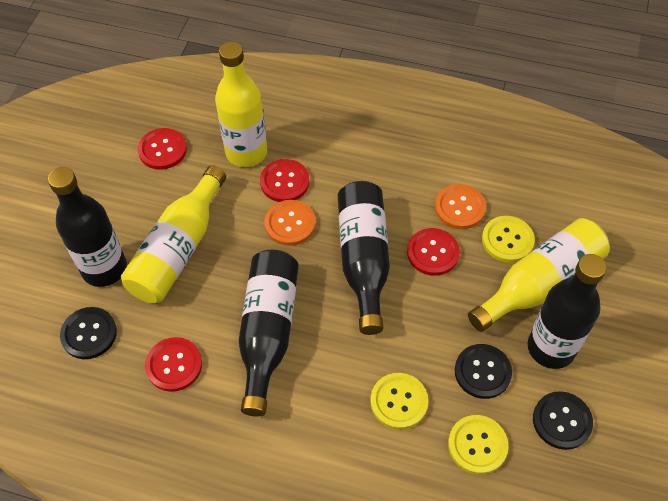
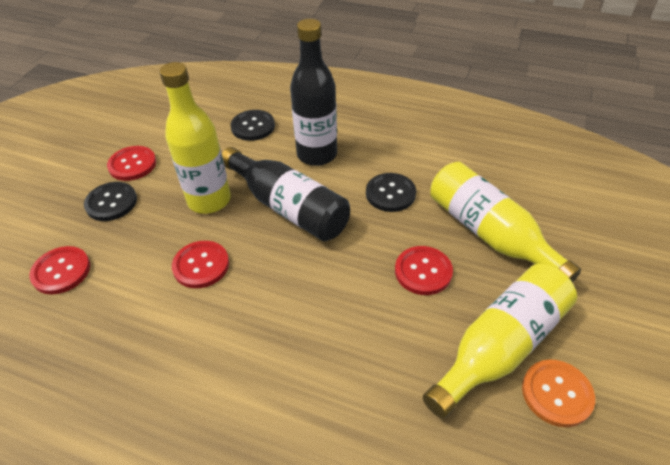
black bottle: [48,167,127,287] [239,250,299,417] [338,181,390,335] [528,254,607,369] = 4 -> [222,147,350,241] [290,19,337,166] = 2
orange button: [264,200,316,246] [435,184,486,229] = 2 -> [522,360,595,427] = 1
yellow button: [370,373,428,430] [448,415,508,475] [482,216,535,263] = 3 -> none = 0

